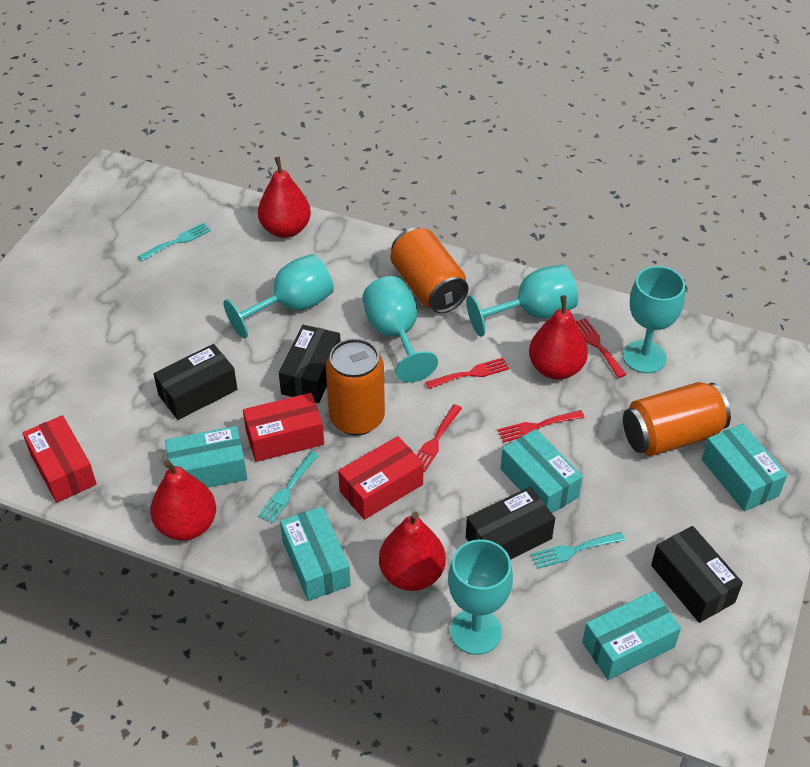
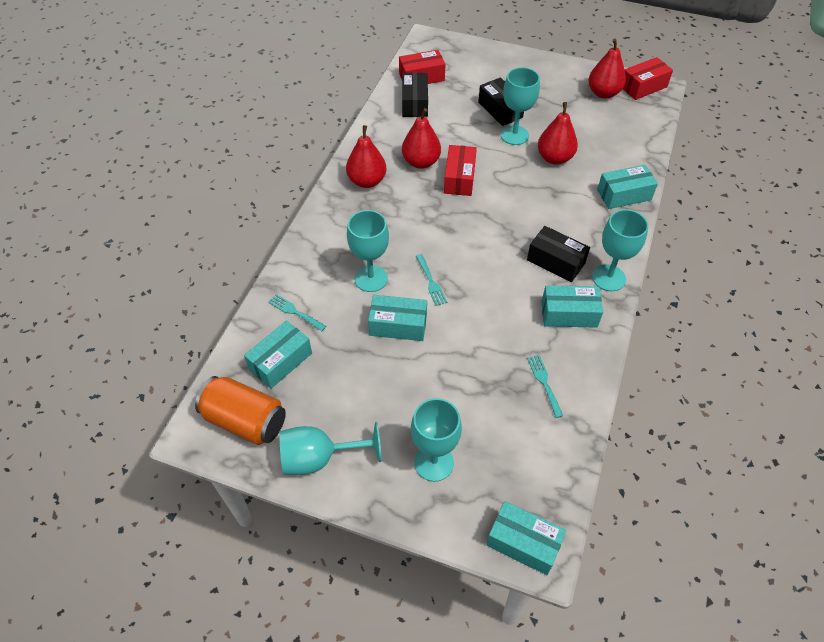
black box: [154,344,237,420] [279,325,341,403] [466,487,555,560] [651,526,743,623] = 4 -> [402,73,428,117] [478,77,524,126] [527,226,590,282] = 3
orange can: [326,338,385,436] [390,228,468,313] [623,382,731,456] = 3 -> [195,376,286,445] = 1
red fork: [416,404,462,473] [425,358,509,389] [498,410,585,442] [576,318,626,378] = 4 -> none = 0

